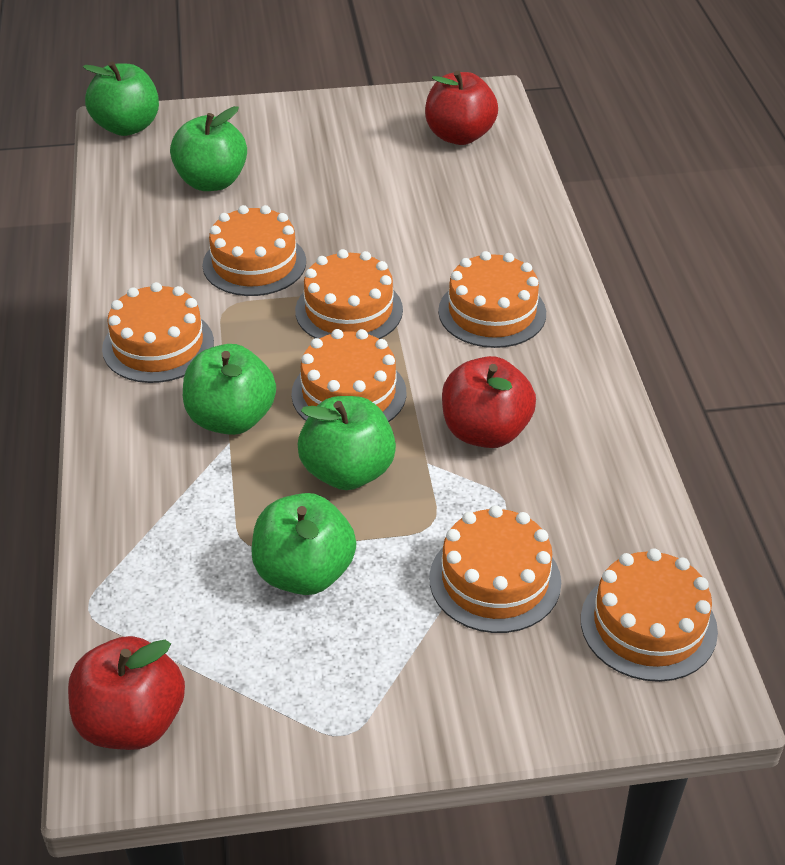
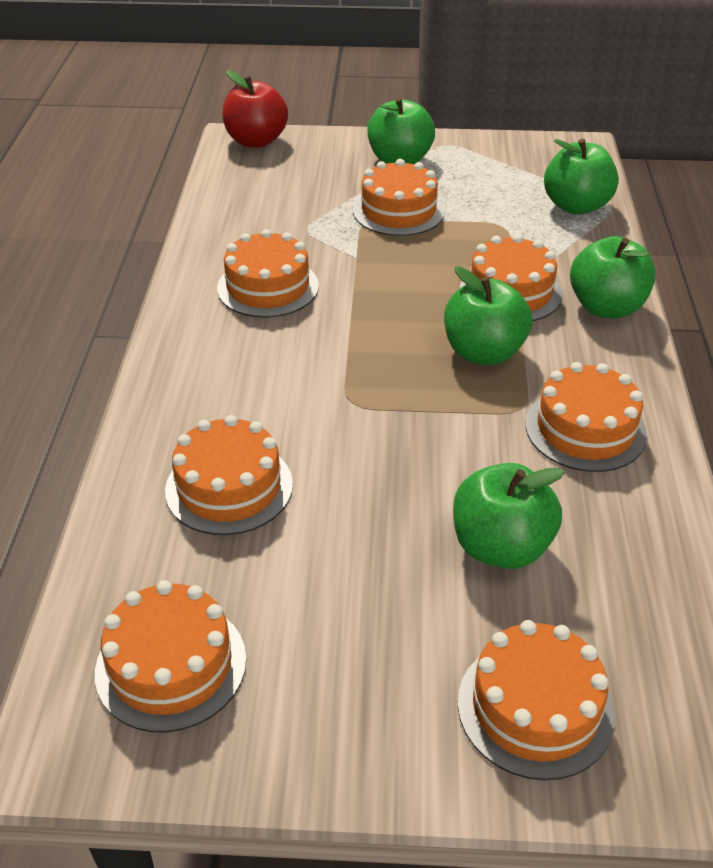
red apple: [68,636,185,750] [425,70,498,145] [442,356,536,448] = 3 -> [223,70,288,148] = 1

